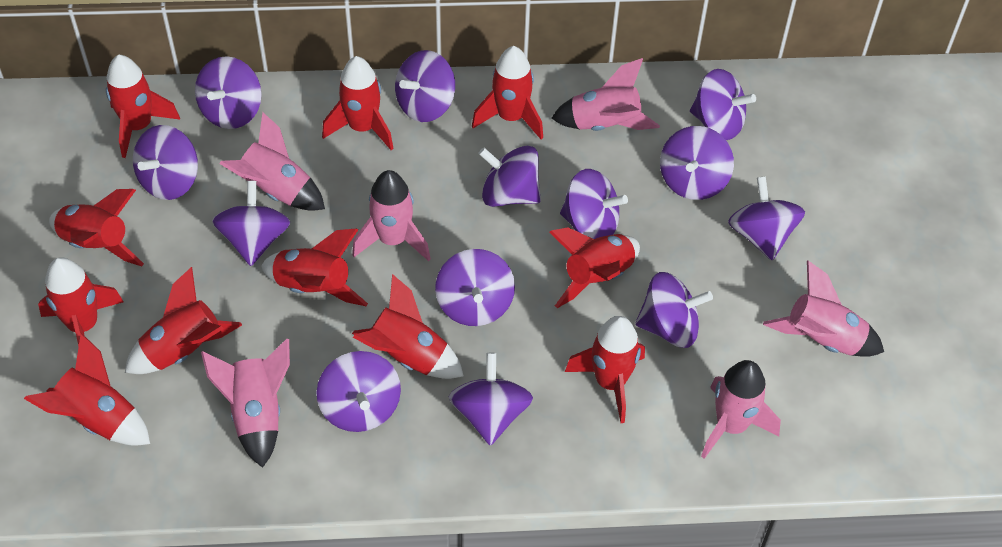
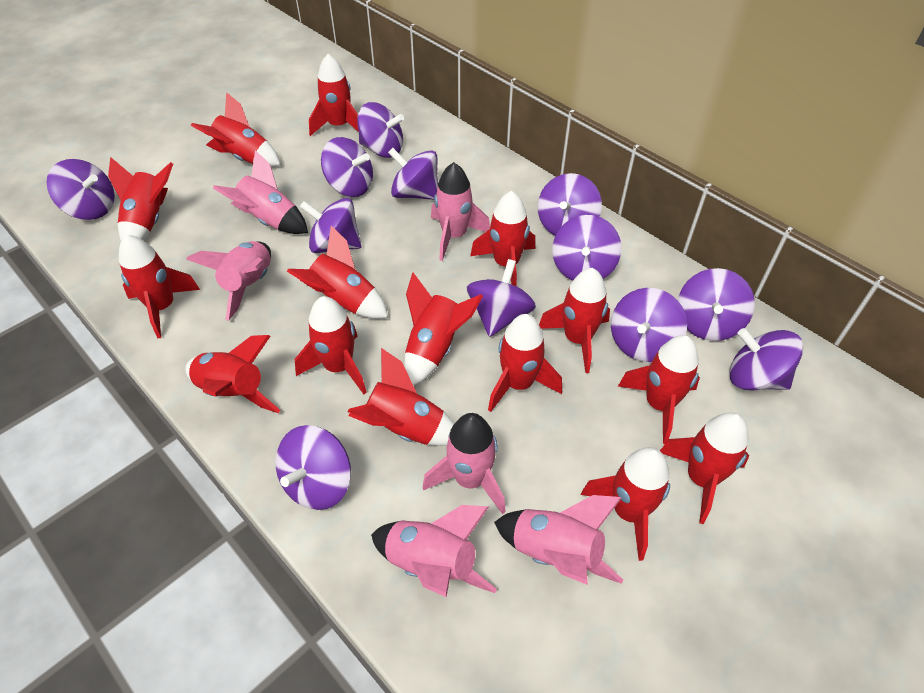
purple spinning top: [133,125,198,200] [195,56,262,129] [212,181,290,266] [316,351,401,432] [395,50,455,122] [435,249,515,326] [449,353,533,446] [478,146,541,207] [560,169,628,239] [635,272,713,348] [660,126,734,200] [690,69,756,140] [728,176,805,260] = 13 -> [47,159,115,220] [275,425,351,510] [300,198,362,253] [321,137,373,197] [357,102,404,158] [388,148,438,200] [467,259,536,337] [538,173,602,236] [552,215,622,281] [611,288,687,362] [678,268,755,341] [729,328,803,390] = 12
red rocket: [24,333,150,446] [38,257,124,346] [49,189,144,266] [106,54,180,158] [125,267,242,374] [261,229,368,306] [322,56,394,150] [352,274,464,379] [472,46,543,140] [549,227,640,308] [565,316,645,423] = 11 -> [108,157,173,241] [119,235,200,338] [185,335,281,413] [191,92,281,167] [287,226,388,319] [295,296,367,394] [309,54,359,136] [348,348,455,446] [404,273,483,386] [470,191,535,286] [488,314,562,412] [539,268,610,373] [581,447,670,561] [618,335,700,444] [660,412,749,524] = 15

